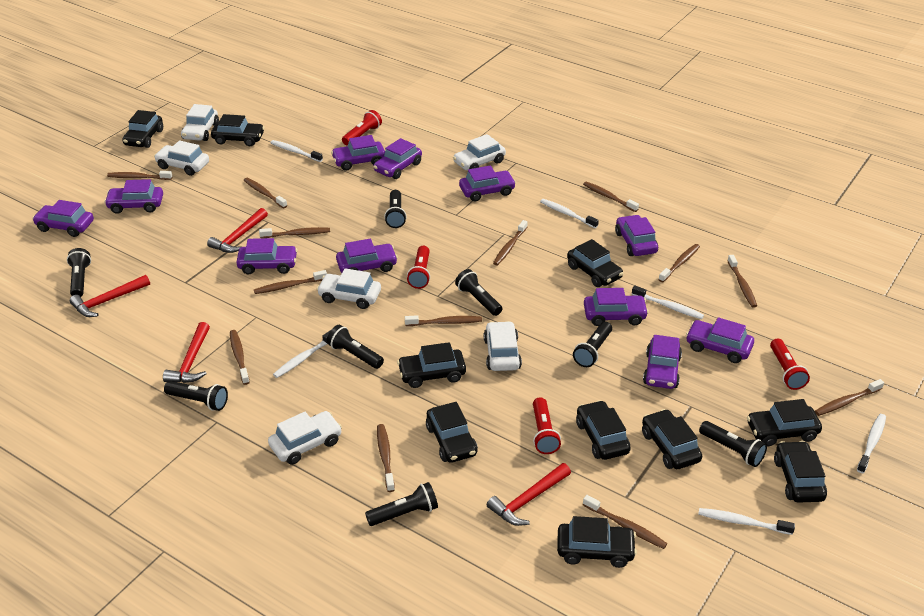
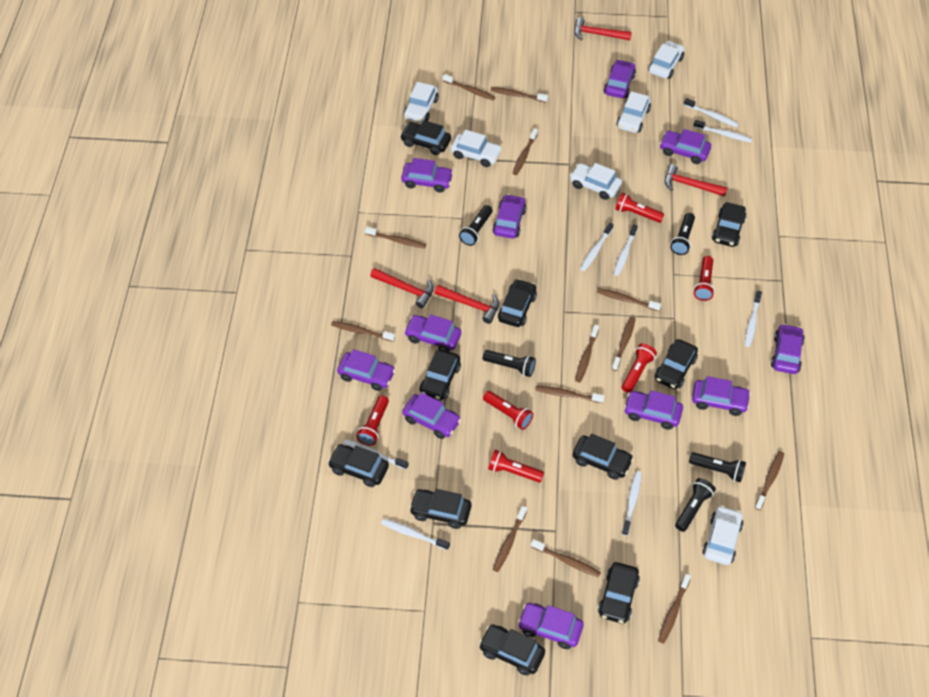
black flashlight: [67,248,91,297] [164,381,228,411] [327,325,384,369] [365,482,438,526] [384,190,407,228] [455,269,502,316] [573,322,612,367] [699,421,767,467] = 8 -> [459,205,493,246] [483,350,536,377] [670,213,695,255] [675,478,716,532] [689,452,746,482] = 5
red flashlight: [342,110,382,145] [407,246,430,289] [533,397,561,454] [770,339,810,390] = 4 -> [356,395,389,446] [483,391,533,430] [488,450,544,482] [615,192,664,223] [622,343,657,393] [693,256,715,301] = 6
white toothbrush: [270,140,323,162] [273,330,331,378] [540,199,599,228] [632,286,704,319] [698,508,795,535] [857,414,886,473] = 6 -> [343,439,409,469] [381,519,450,550] [580,222,613,271] [614,224,638,276] [622,471,642,536] [684,98,739,127] [694,120,752,143] [745,290,762,347] = 8

